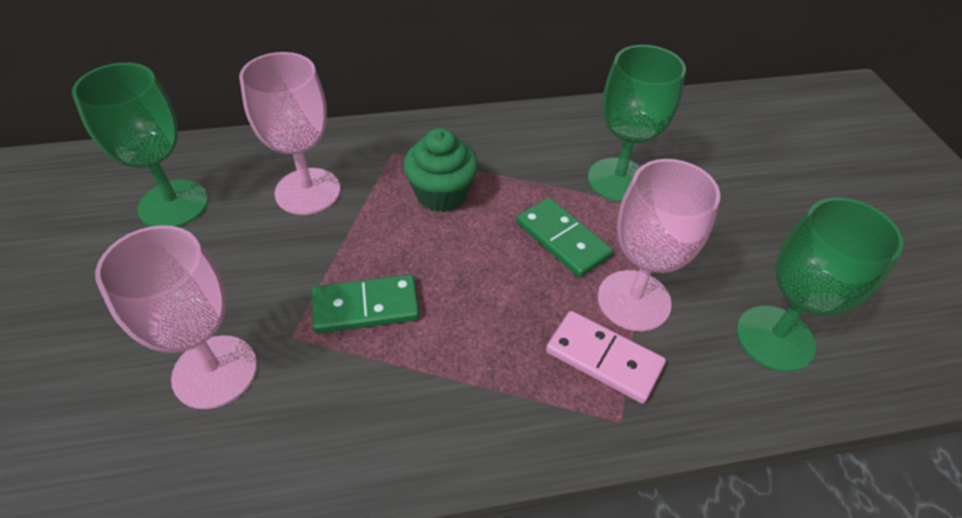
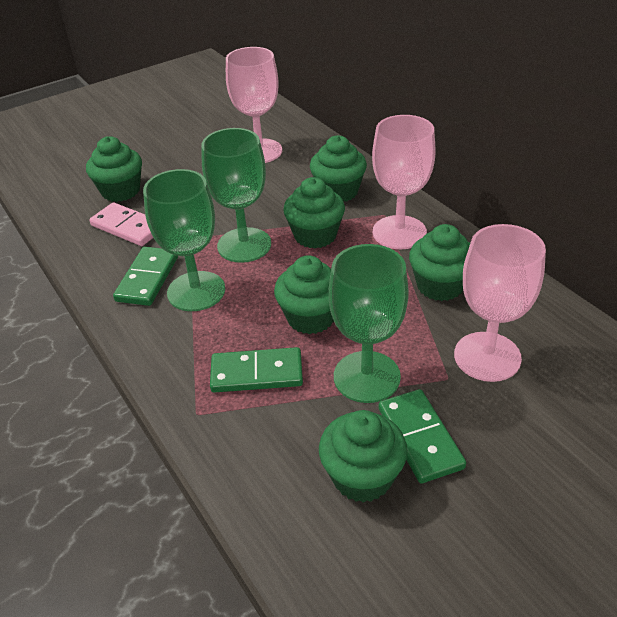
green cupcake: [403,128,478,212] = 1 -> [86,136,142,202] [274,255,334,334] [283,177,345,248] [310,135,367,202] [319,410,408,503] [409,224,470,301] = 6
green domino: [312,275,420,334] [517,198,613,278] = 2 -> [113,247,178,306] [210,347,303,393] [379,389,466,483] = 3

